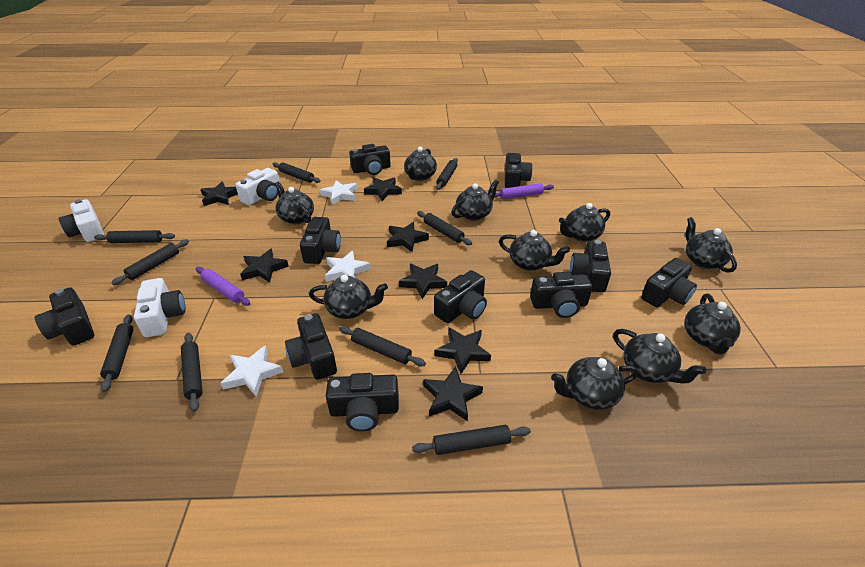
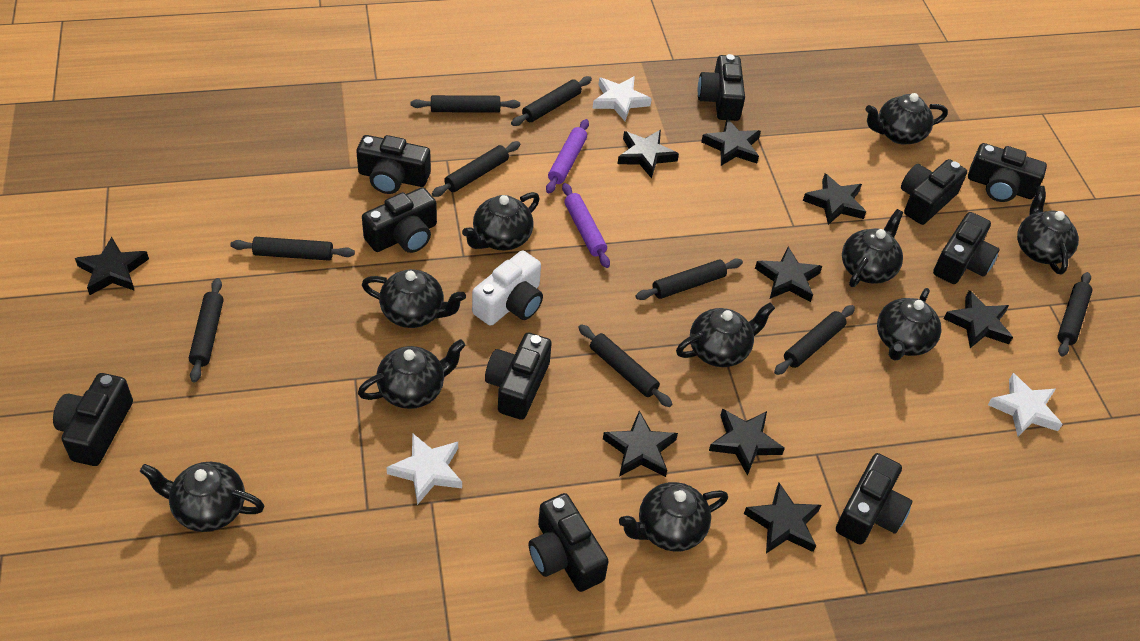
black star: [200,182,238,206] [240,249,289,283] [364,177,402,201] [387,222,429,252] [399,263,447,299] [423,366,483,422] [435,327,491,374] = 7 -> [75,237,149,295] [603,411,678,477] [618,130,679,178] [701,118,761,166] [709,409,785,476] [744,483,821,553] [755,247,822,302] [803,173,866,225] [944,290,1013,348] = 9
white camera: [59,199,104,242] [134,278,186,337] [235,168,280,205] = 3 -> [472,250,543,326] = 1

